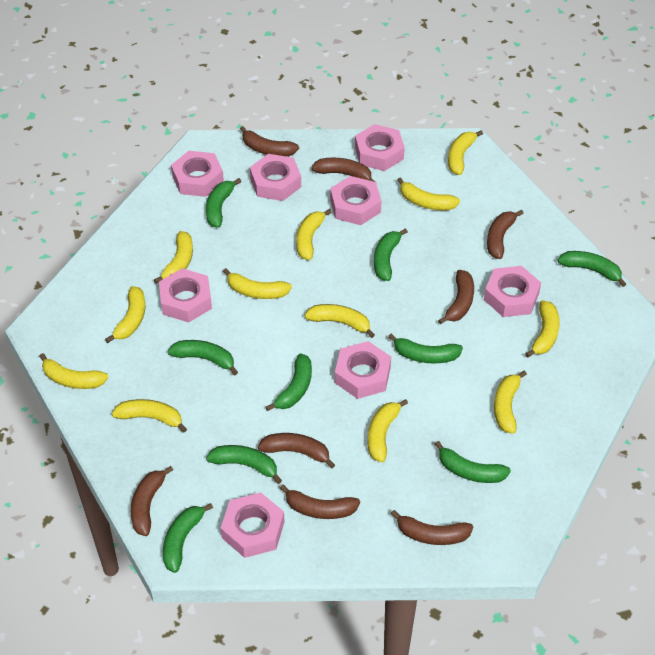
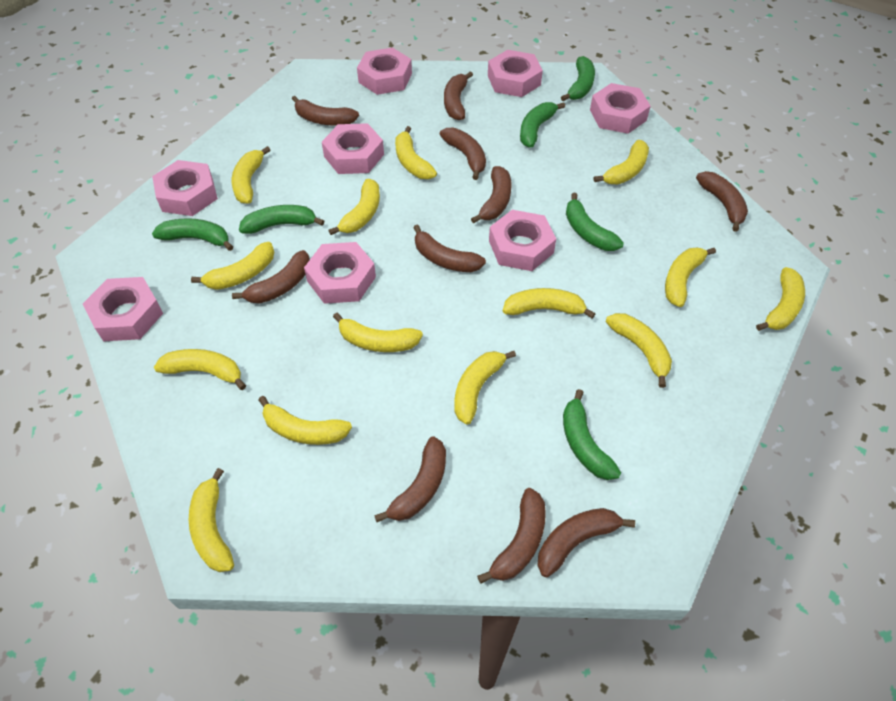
brown banana: [131,466,173,536] [240,126,299,156] [258,433,335,469] [280,484,360,519] [311,158,375,182] [391,510,473,545] [438,270,474,324] [487,210,524,259] = 8 -> [232,250,310,303] [292,96,359,126] [374,436,446,522] [413,225,486,272] [440,128,486,180] [444,71,473,120] [471,166,511,224] [477,488,546,584] [537,508,635,577] [696,171,748,232] = 10
green banana: [163,503,213,573] [168,340,238,375] [206,178,242,228] [206,445,282,484] [266,353,312,411] [374,228,408,281] [388,334,463,364] [435,441,511,483] [557,251,626,287] = 9 -> [152,218,233,251] [239,205,324,234] [520,102,565,148] [561,56,595,101] [563,389,621,480] [566,193,624,251] = 6
yellow banana: [39,353,109,389] [105,286,146,343] [112,399,187,433] [154,231,193,284] [223,268,292,299] [296,209,332,260] [304,304,375,338] [368,399,408,462] [397,177,460,210] [448,130,483,175] [494,371,527,434] [525,300,560,357] = 12 -> [154,349,246,390] [189,468,234,572] [191,242,274,290] [232,146,271,204] [259,396,352,445] [328,179,380,235] [333,313,423,352] [395,126,437,179] [454,351,516,425] [503,288,595,318] [594,140,649,184] [606,313,672,388] [665,248,716,307] [756,267,805,331] = 14

